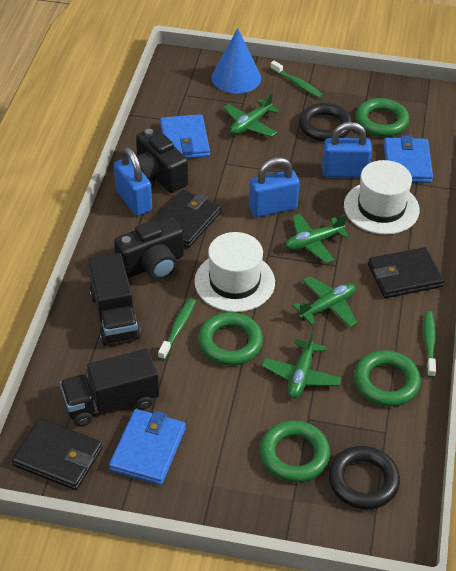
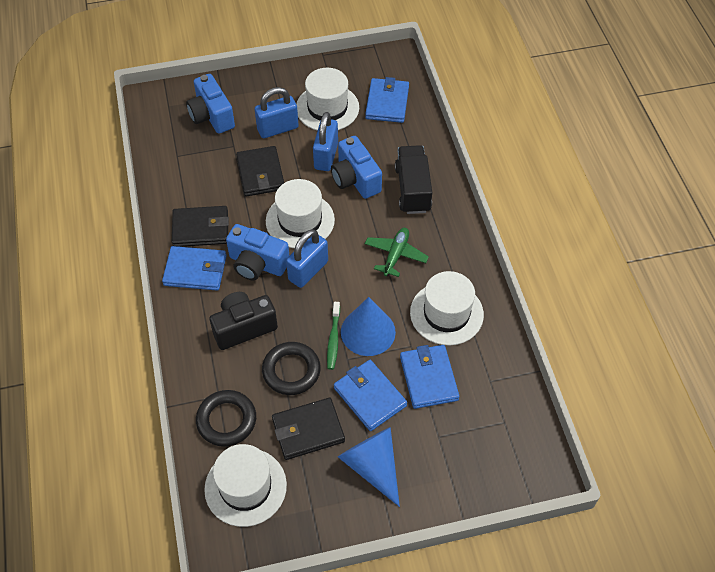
black camera: [114,217,184,280] [136,128,188,193] = 2 -> [209,292,278,350] = 1
black truck: [60,348,159,426] [88,253,141,345] = 2 -> [395,145,432,214] = 1
blue camera: none = 0 -> [186,74,235,134] [226,224,289,280] [331,136,382,199] = 3
blue cone: [212,28,261,94] = 1 -> [338,427,400,507] [341,297,396,356] = 2
blue wallet: [109,409,186,485] [160,114,210,158] [384,135,433,183] = 3 -> [162,246,226,291] [334,360,407,431] [365,77,409,123] [400,345,459,409] = 4
green plane: [223,93,280,137] [262,330,342,398] [285,214,349,263] [293,276,357,327] = 4 -> [365,228,429,277] = 1
green ring: [198,312,263,365] [260,421,330,482] [354,350,421,406] [356,98,409,137] = 4 -> none = 0
green toothbrush: [158,298,196,360] [270,61,323,98] [424,311,436,378] = 3 -> [327,302,340,370] = 1
white hat: [194,232,275,312] [344,160,420,235] = 2 -> [204,444,287,527] [266,179,335,248] [296,68,359,131] [410,271,484,346] = 4

